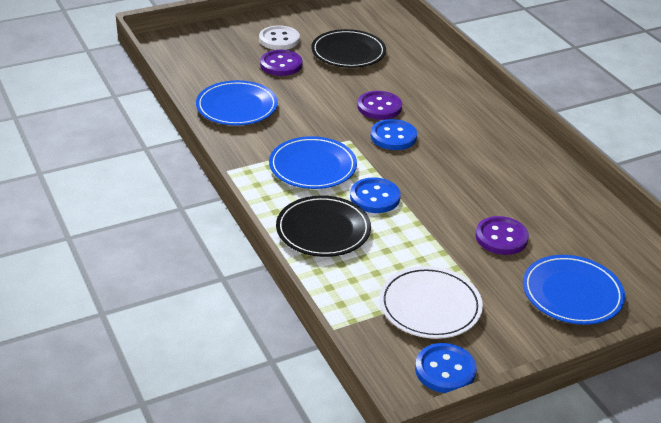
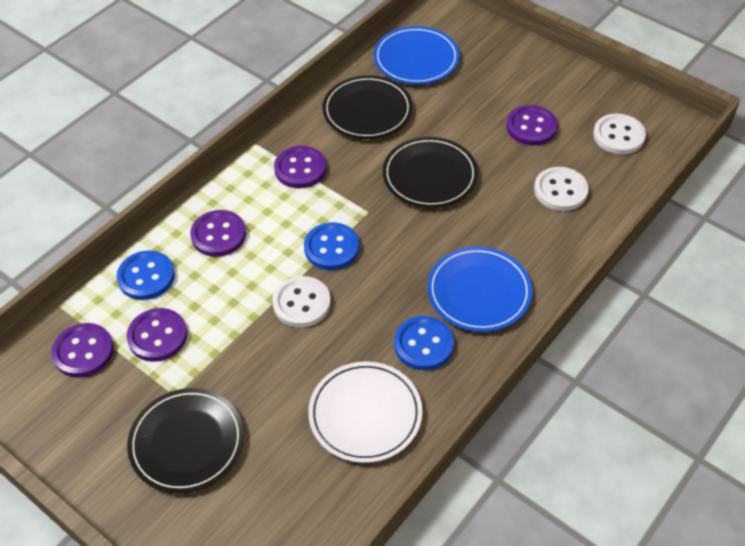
black plate: [276,195,371,257] [311,29,386,68] = 2 -> [127,388,244,493] [323,75,413,139] [383,137,478,208] = 3
blue plate: [196,80,278,126] [269,136,357,189] [523,255,625,325] = 3 -> [373,26,460,84] [427,247,532,332] = 2
purple button: [260,50,302,76] [357,91,402,120] [475,216,529,255] = 3 -> [51,323,114,378] [126,308,187,362] [190,210,246,257] [274,146,327,188] [506,105,558,146] = 5
white button: [259,26,300,50] = 1 -> [272,276,331,327] [534,167,589,211] [593,114,646,154] = 3

